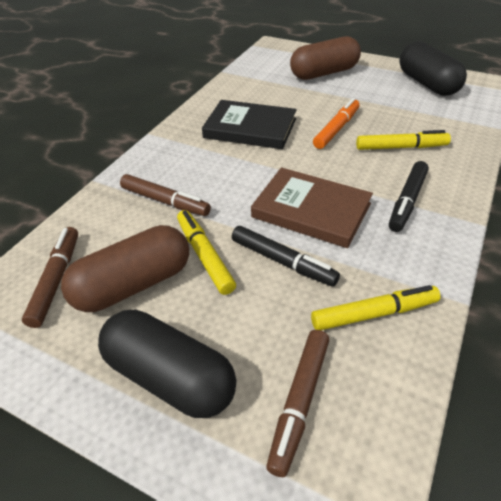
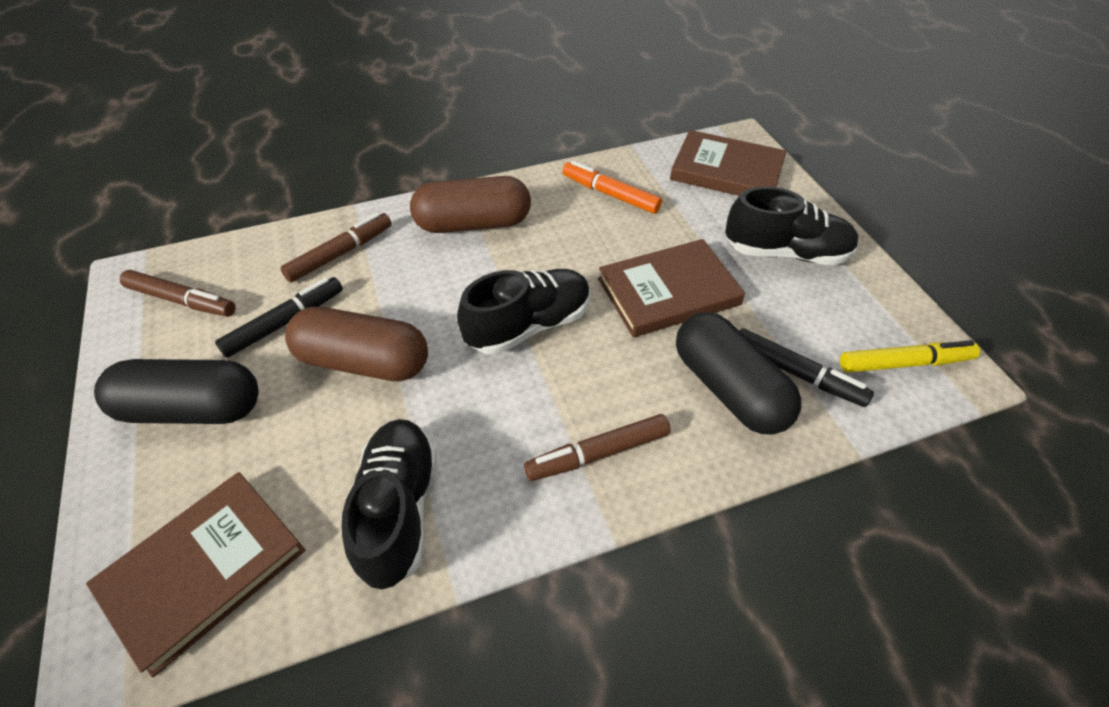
black book: [202,100,297,149] = 1 -> none = 0
black shoe: none = 0 -> [342,419,437,589] [457,269,591,355] [725,187,859,266] = 3
brown book: [251,167,373,248] = 1 -> [86,472,305,678] [598,239,745,337] [670,130,786,196] = 3
yellow marker: [177,210,236,295] [311,285,441,330] [356,130,451,150] = 3 -> [840,340,980,373] = 1

